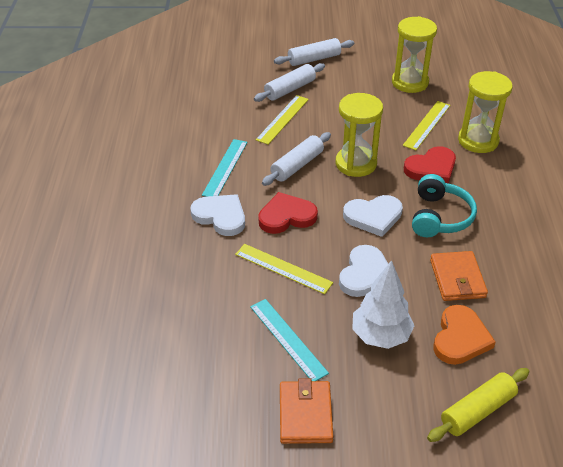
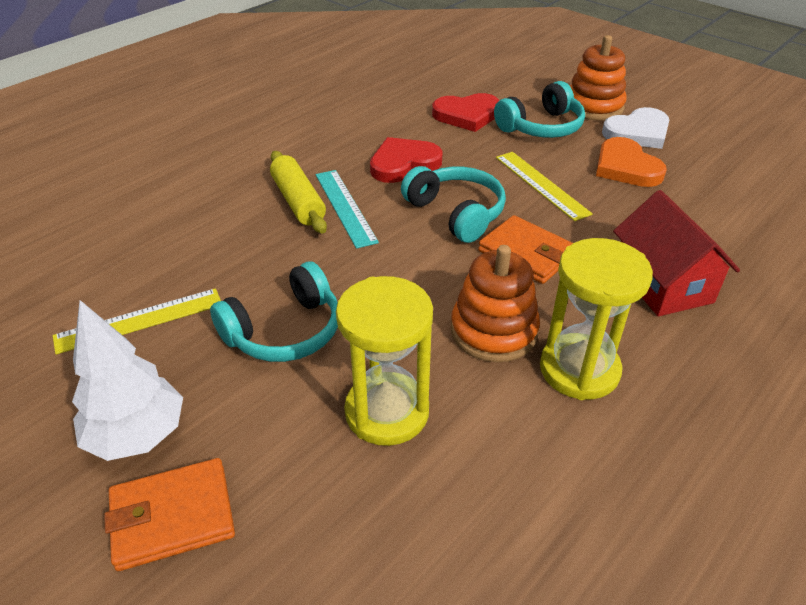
orange stacking toy: none = 0 -> [451,245,540,362] [570,35,627,121] = 2
red house: none = 0 -> [613,190,740,316] = 1
turquoise headphones: [412,174,477,237] = 1 -> [210,262,338,362] [401,166,506,243] [494,81,585,138] = 3
turquoise ruler: [202,139,247,197] [250,299,329,381] = 2 -> [316,170,379,249] = 1
white heart: [190,194,245,236] [339,245,388,297] [343,195,403,237] = 3 -> [602,107,669,149] = 1
white rolling pin: [254,63,325,102] [262,132,331,186] [274,38,354,66] = 3 -> none = 0
yellow hourglass: [336,93,383,177] [392,16,437,93] [458,71,513,153] = 3 -> [336,276,433,446] [540,238,653,400] = 2
yellow ruler: [235,244,333,294] [256,95,309,145] [403,101,450,150] = 3 -> [53,288,221,355] [496,152,593,221] = 2

